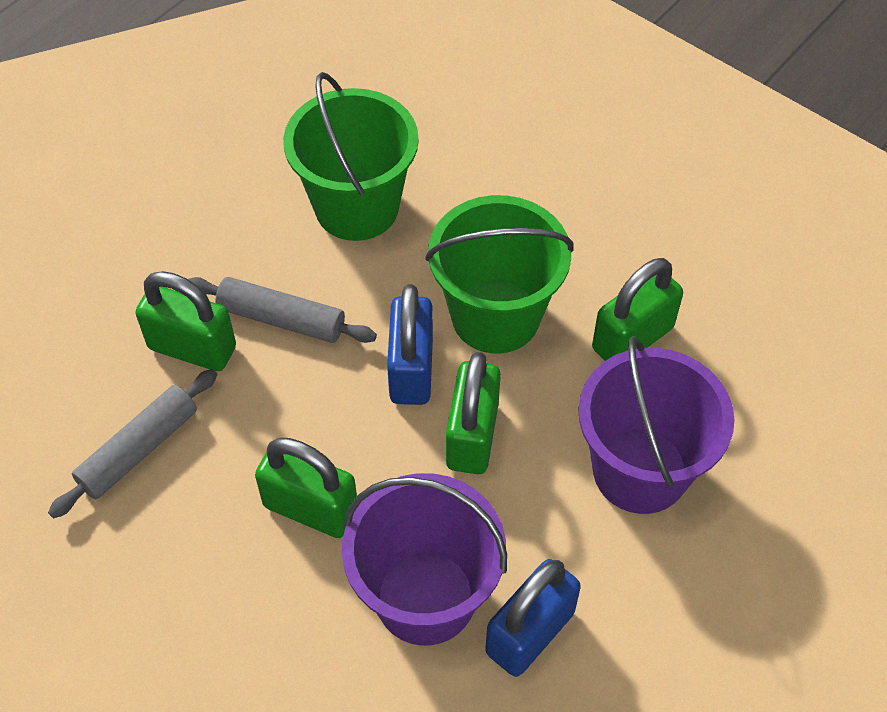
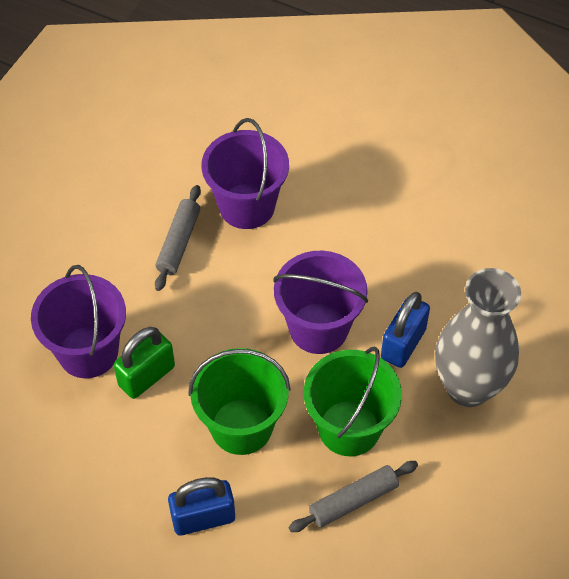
green padlock: [135,271,236,371] [255,437,357,538] [446,352,501,474] [592,258,683,361] = 4 -> [114,327,175,399] = 1
grey vase: none = 0 -> [435,268,521,407] = 1
purple bucket: [342,473,507,645] [578,336,735,514] = 2 -> [31,265,126,378] [201,118,289,229] [273,251,368,354] = 3

